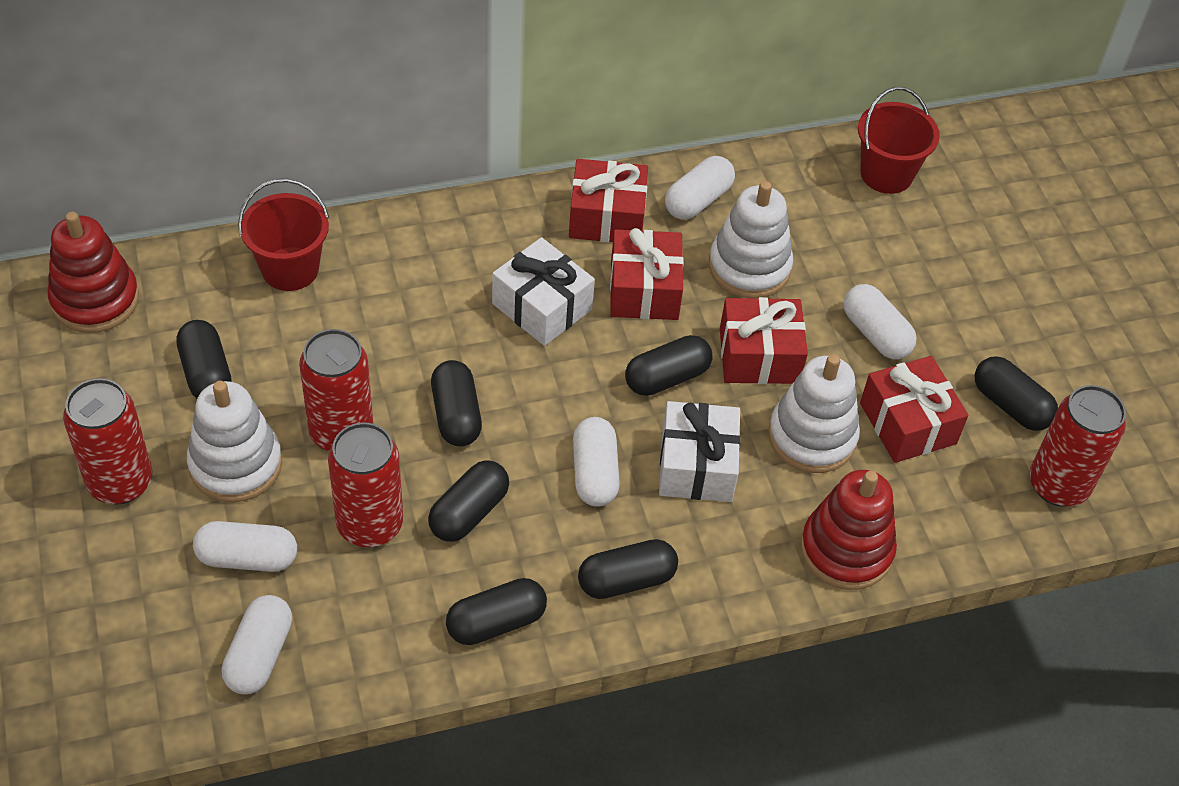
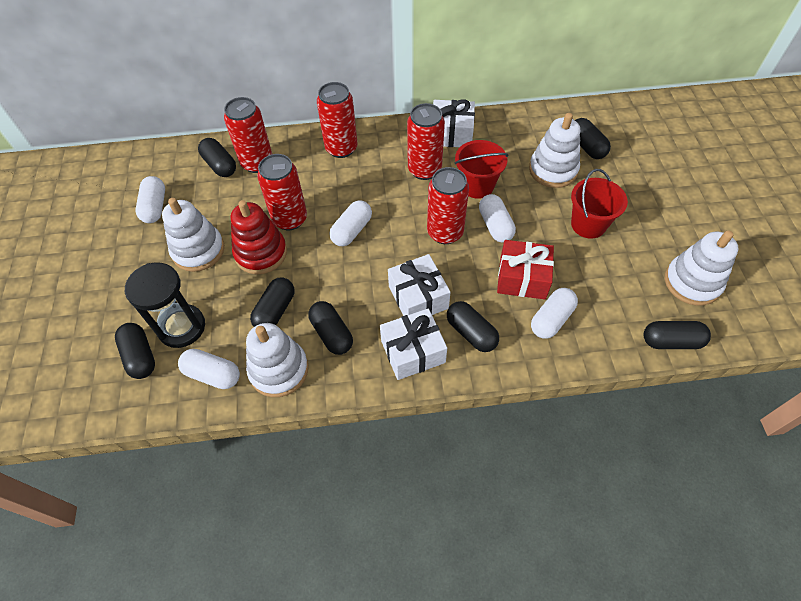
black hourglass: none = 0 -> [125,262,205,348] = 1
red can: [63,378,153,504] [299,329,373,451] [328,423,403,547] [1029,385,1126,507] = 4 -> [224,97,272,173] [257,154,307,230] [317,82,358,158] [407,103,445,180] [427,167,469,244] = 5
red gift: [569,159,648,242] [610,228,684,320] [720,297,808,384] [860,356,968,463] = 4 -> [497,240,554,300] = 1
red stacking toy: [48,212,139,333] [800,470,897,590] = 2 -> [231,200,287,274] = 1
white gift: [492,237,595,346] [659,401,741,502] = 2 -> [380,309,447,380] [388,254,451,316] [433,99,475,147] = 3
white stacking toy: [187,381,282,502] [709,181,793,298] [768,354,860,473] = 3 -> [162,198,224,272] [246,323,309,397] [529,113,580,188] [665,230,739,306] = 4

